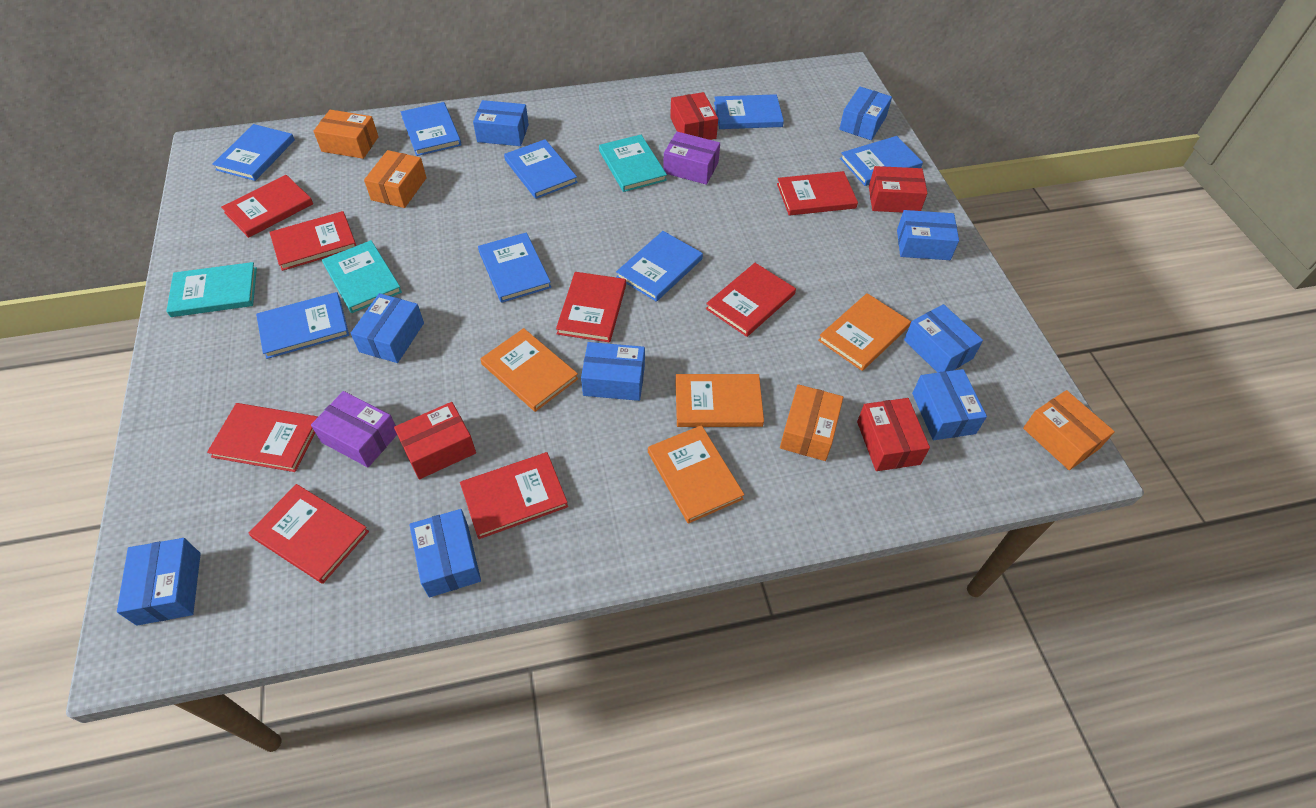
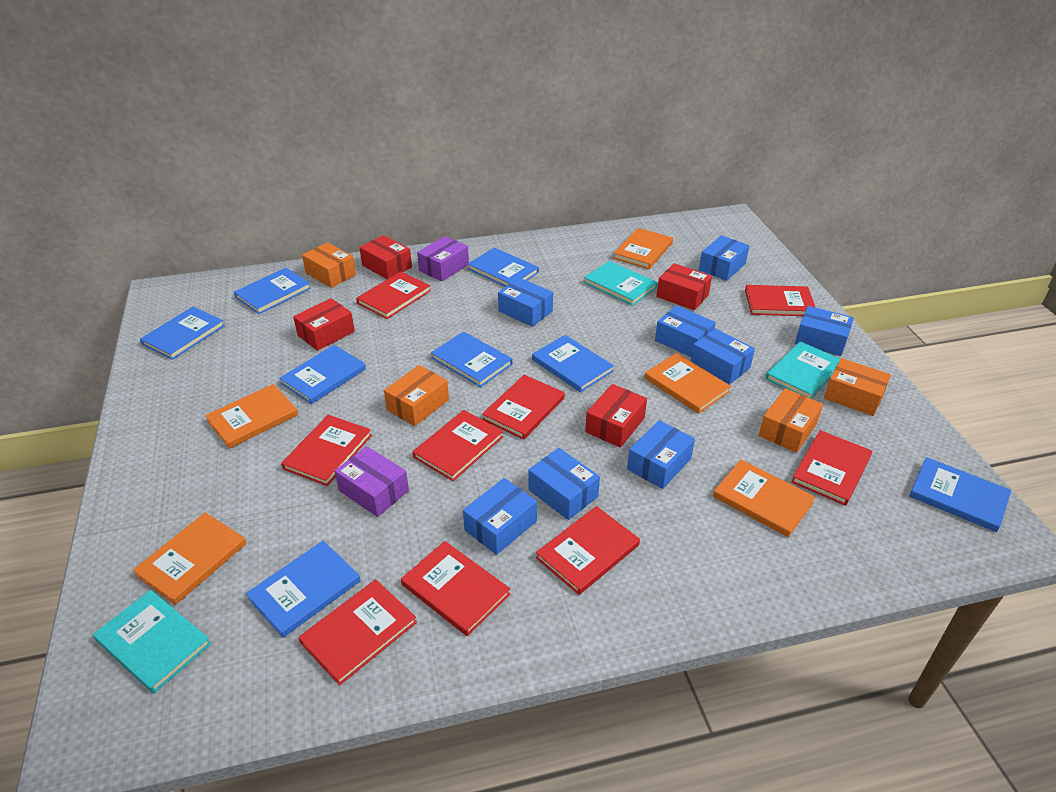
blue box: [117,538,201,626] [351,293,424,363] [409,509,481,597] [473,100,529,146] [581,342,645,401] [839,87,892,140] [897,210,959,260] [904,304,983,373] [912,369,987,440] = 9 -> [463,478,537,555] [498,278,553,327] [528,448,600,520] [627,420,695,489] [655,305,716,357] [691,328,755,385] [699,235,749,281] [795,306,854,356] = 8
orange book: [480,328,578,412] [648,425,744,524] [675,374,764,427] [818,293,911,371] = 4 -> [133,512,247,605] [205,384,298,448] [614,228,673,269] [644,353,731,414] [713,459,815,537] = 5
red book: [207,403,318,472] [221,175,313,238] [249,484,369,584] [269,211,356,271] [460,452,568,539] [556,272,626,342] [706,263,796,337] [777,171,858,215] = 8 -> [281,415,372,486] [298,579,417,686] [356,271,431,319] [401,541,510,636] [413,410,503,481] [482,375,565,440] [536,506,640,595] [745,285,816,316] [791,430,872,506] = 9

